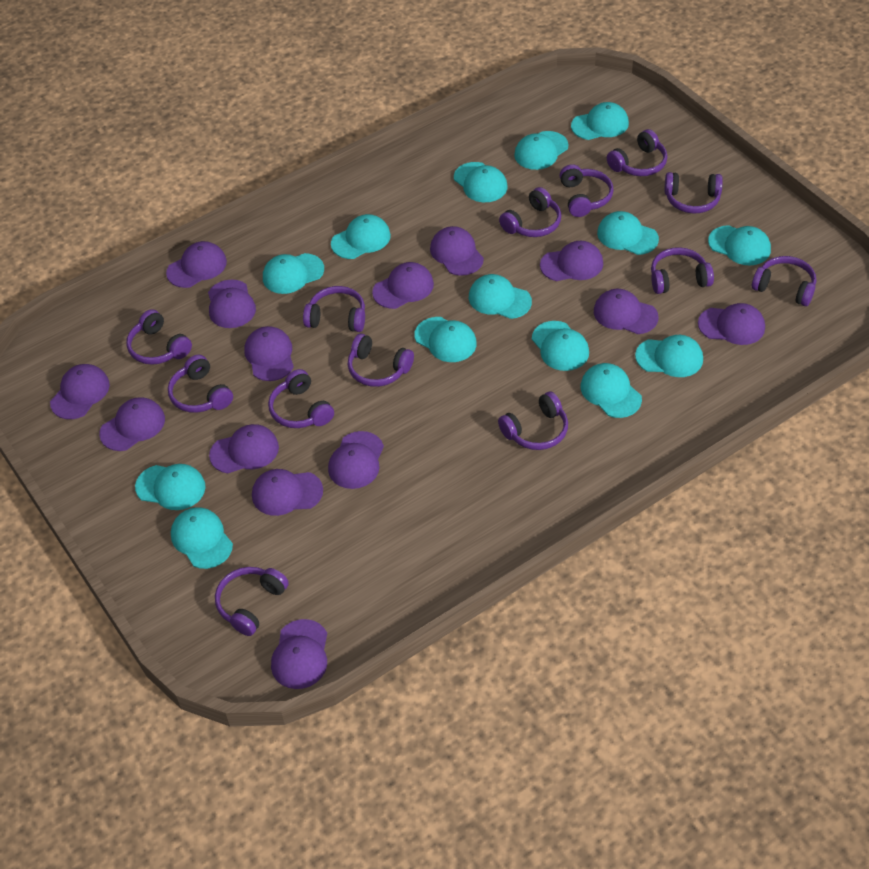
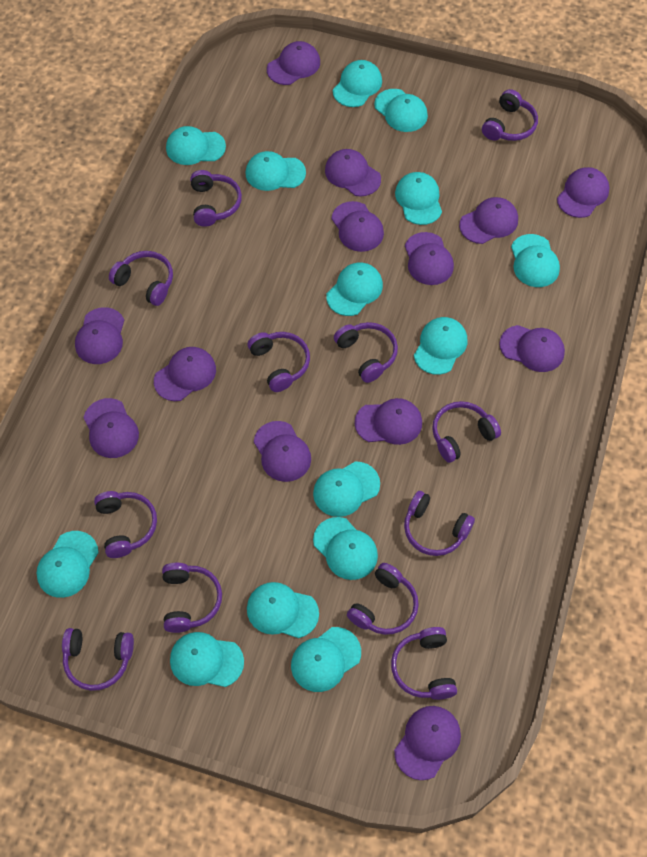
purple cap: [50,364,110,419] [99,397,165,451] [166,241,227,288] [208,280,256,328] [209,424,279,474] [244,326,294,381] [252,469,323,516] [271,619,327,689] [328,431,384,489] [372,262,434,309] [430,226,484,276] [540,241,603,281] [594,289,658,334] [698,303,765,345] = 14 -> [75,307,124,364] [83,398,139,458] [154,347,216,401] [254,421,311,482] [267,41,320,85] [325,149,381,196] [331,201,384,252] [355,398,422,445] [394,706,461,780] [405,232,454,285] [459,197,518,244] [499,325,565,372] [557,167,610,218] = 13
purple headphones: [126,309,192,365] [168,355,233,413] [215,567,289,636] [268,369,334,428] [303,286,365,332] [347,333,414,387] [498,391,568,450] [499,187,561,237] [560,164,614,217] [607,129,667,176] [651,247,714,294] [665,172,723,214] [752,256,816,306] = 13 -> [62,628,134,691] [94,491,157,558] [109,251,173,306] [162,563,222,633] [190,170,242,227] [248,332,310,392] [334,322,398,383] [347,563,419,635] [391,627,457,700] [404,491,475,556] [432,401,501,463] [482,89,538,141] = 12

